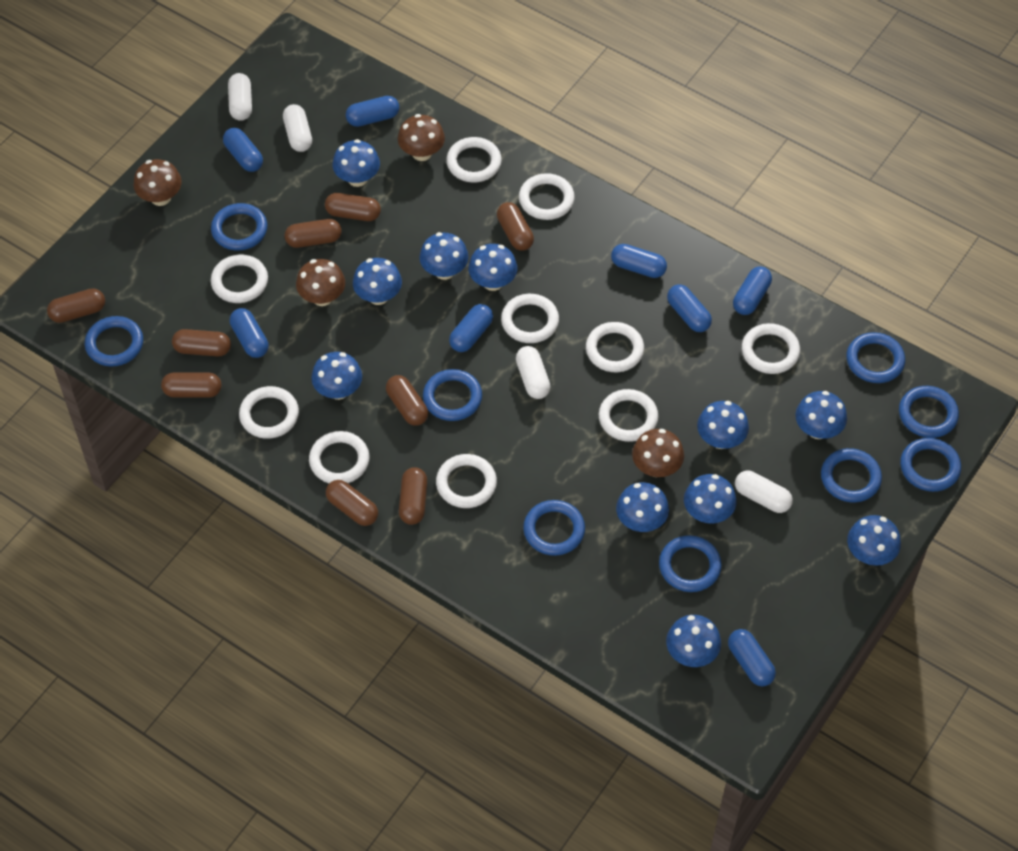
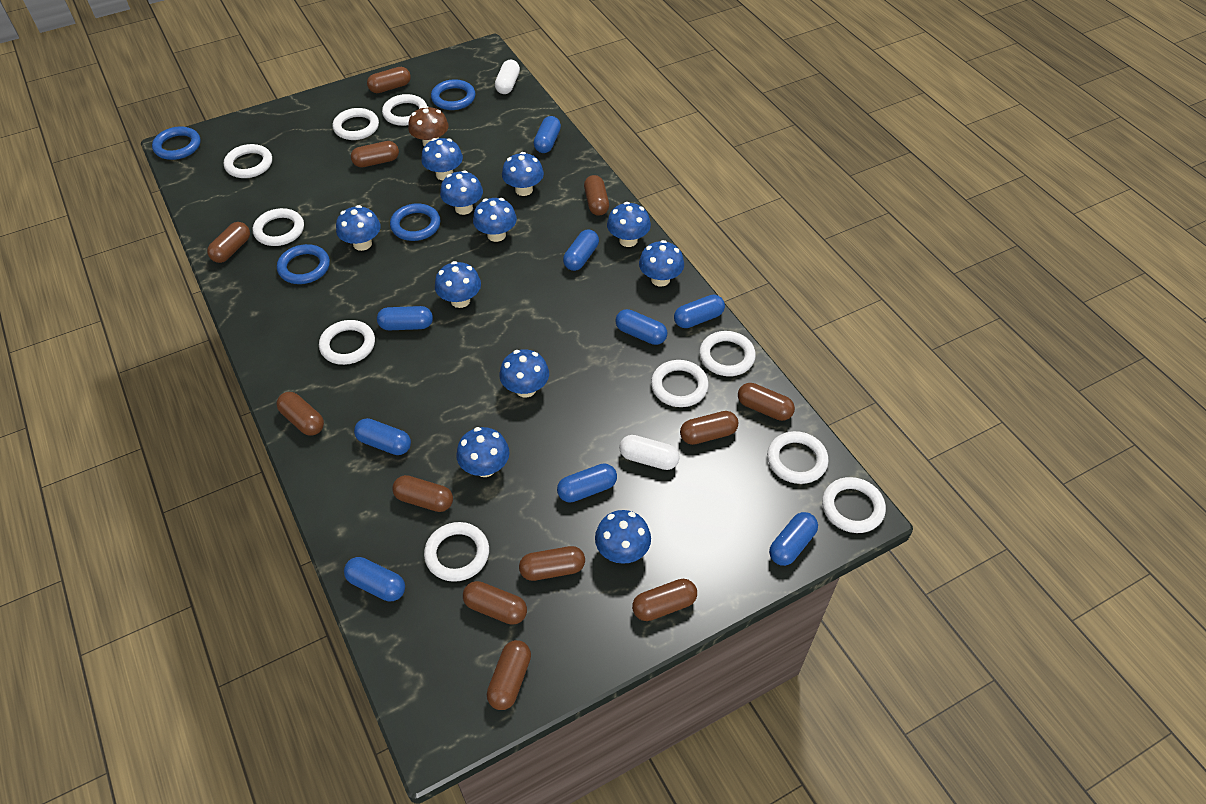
blue capsule: [223,128,263,172] [230,308,269,358] [346,96,399,127] [449,304,493,352] [611,244,667,278] [667,284,712,332] [728,629,776,686] [733,267,772,315] = 8 -> [344,557,405,601] [354,418,411,455] [377,306,433,330] [534,116,561,153] [557,463,617,503] [563,229,599,271] [616,309,667,345] [674,295,725,328] [769,512,818,566] = 9
blue ring: [85,316,143,367] [211,203,267,251] [423,369,482,421] [523,500,585,556] [659,535,722,592] [821,448,882,502] [846,332,905,383] [899,386,959,438] [900,438,961,492] = 9 -> [152,127,201,160] [277,244,330,284] [390,203,441,241] [431,79,476,110] = 4
brown capsule: [47,288,105,323] [161,372,221,398] [172,329,231,357] [285,219,342,248] [325,193,381,221] [326,480,378,526] [386,375,428,426] [399,467,427,525] [497,202,534,251] = 9 -> [207,222,250,263] [276,392,324,436] [351,141,399,168] [367,67,411,93] [392,475,453,512] [463,581,527,625] [487,640,531,710] [519,546,585,581] [584,175,609,216] [632,579,697,621] [680,411,738,445] [738,383,795,421] = 12
brown mushroom: [133,159,182,206] [296,259,345,306] [398,114,445,161] [632,429,684,477] = 4 -> [408,106,449,147] = 1
white capsule: [228,73,252,121] [283,104,312,152] [516,346,551,399] [735,471,793,513] = 4 -> [495,60,520,94] [619,435,680,470] = 2

